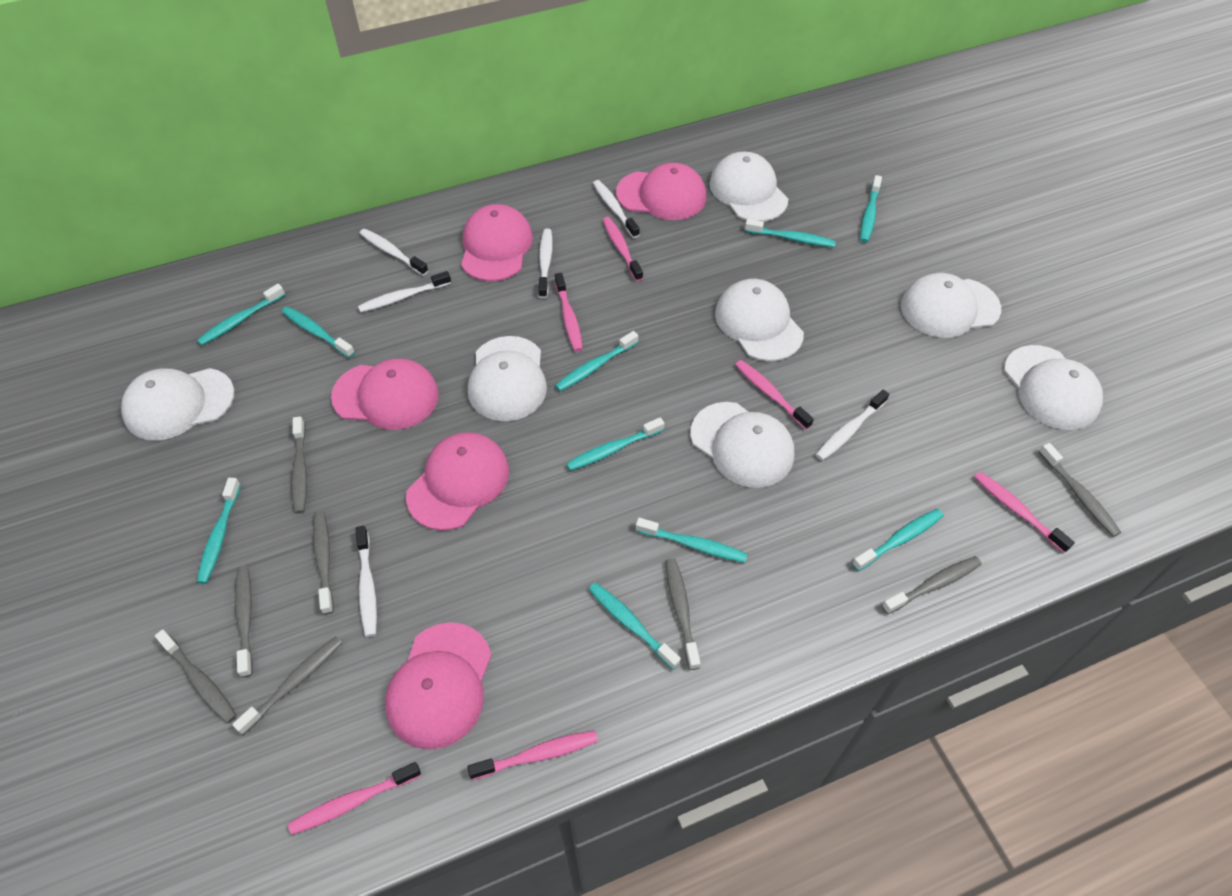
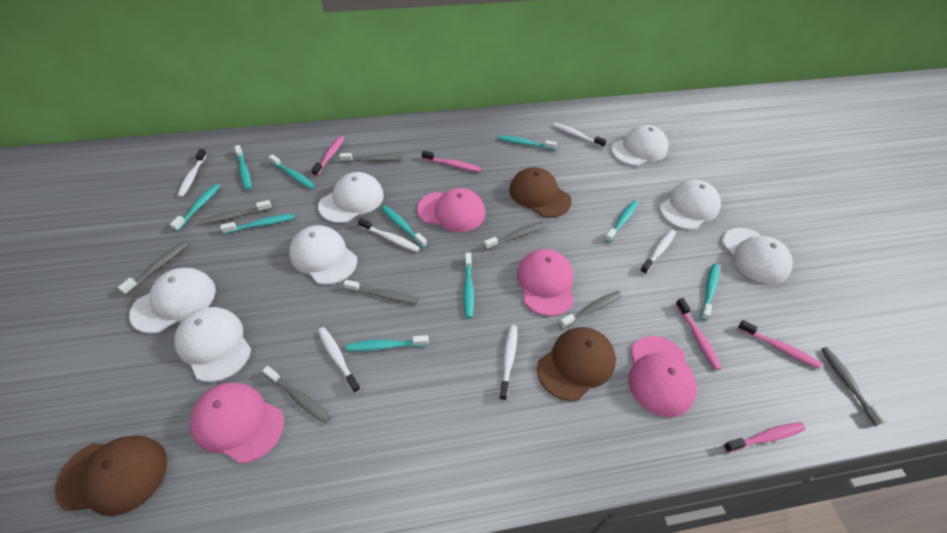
brown cap: none = 0 -> [55,435,167,516] [509,167,571,218] [537,327,616,401] = 3
pink cap: [331,359,439,430] [385,622,492,749] [406,432,509,531] [461,204,533,281] [616,163,706,220] = 5 -> [190,382,284,464] [417,188,485,232] [517,249,574,316] [628,336,697,417] = 4
pink toothbrush: [288,762,421,835] [467,730,598,780] [555,273,583,352] [603,217,643,281] [735,360,814,430] [974,472,1075,553] = 6 -> [311,136,344,176] [422,151,481,172] [676,298,722,370] [723,422,806,453] [738,320,822,369] = 5

